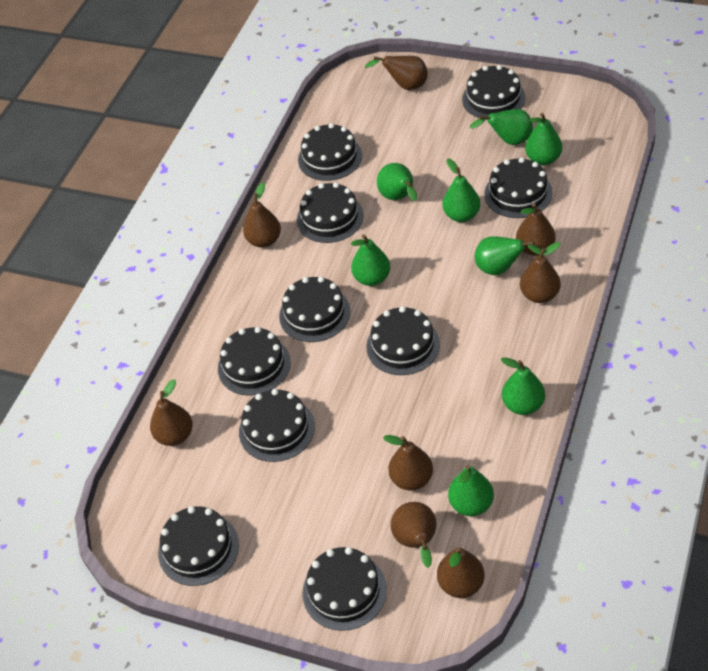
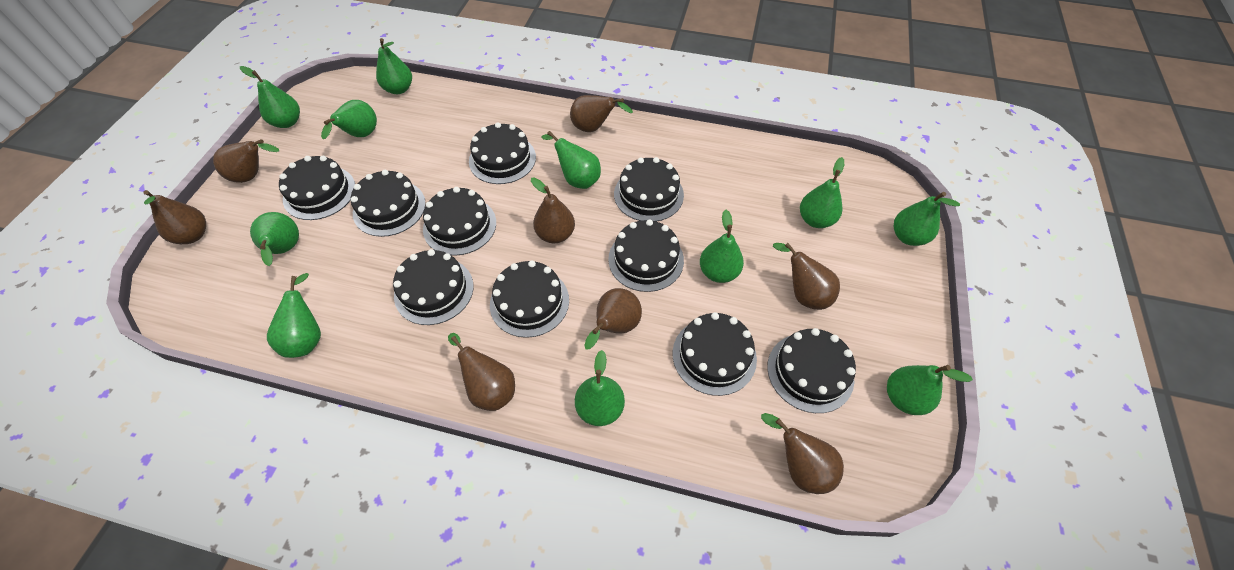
green pear: [351,234,390,286] [377,163,417,201] [443,158,480,222] [448,465,494,516] [470,109,533,145] [475,236,542,275] [501,357,545,415] [525,113,562,165] = 8 -> [240,66,300,128] [250,212,299,266] [267,273,321,358] [321,100,377,139] [376,38,412,94] [541,131,601,189] [575,350,625,426] [700,210,744,283] [800,157,844,228] [887,365,973,415] [894,192,960,246] = 11

